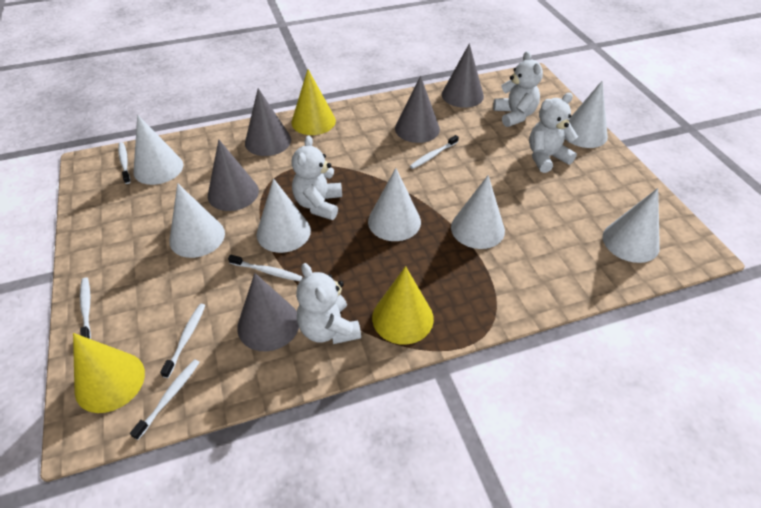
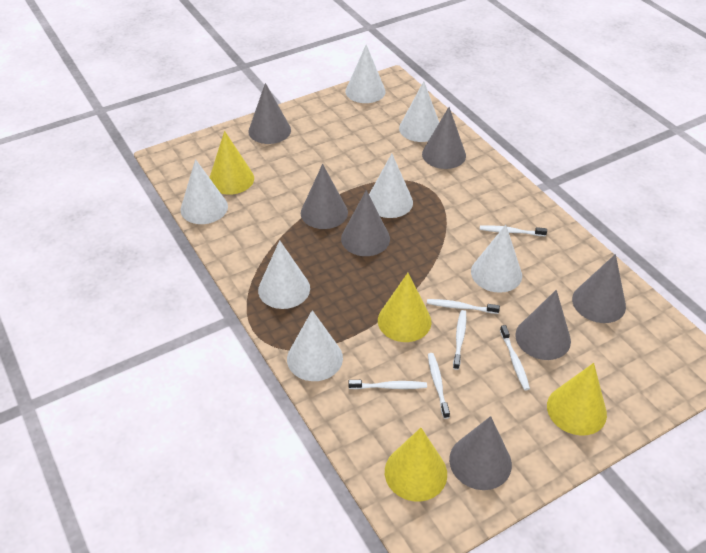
grey cone: [208,139,259,211] [237,273,299,351] [245,88,291,156] [395,76,440,143] [442,43,484,108] = 5 -> [248,83,291,144] [301,164,348,229] [341,190,390,256] [422,107,466,169] [449,416,512,490] [515,290,571,360] [572,254,626,323] = 7
white teddy bear: [291,135,342,220] [296,263,361,344] [493,51,543,127] [529,93,578,173] = 4 -> none = 0
yellow cone: [73,333,145,413] [291,69,336,135] [372,266,434,345] = 3 -> [209,131,254,195] [378,273,432,342] [385,428,447,502] [547,363,607,436] = 4

